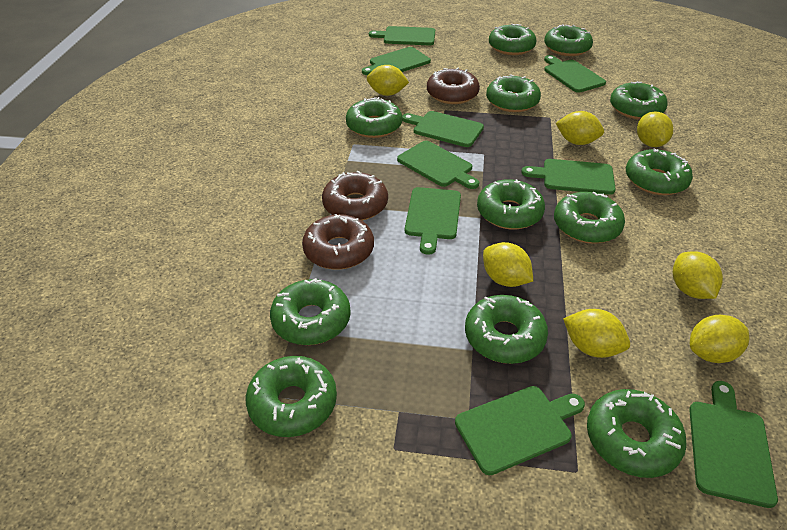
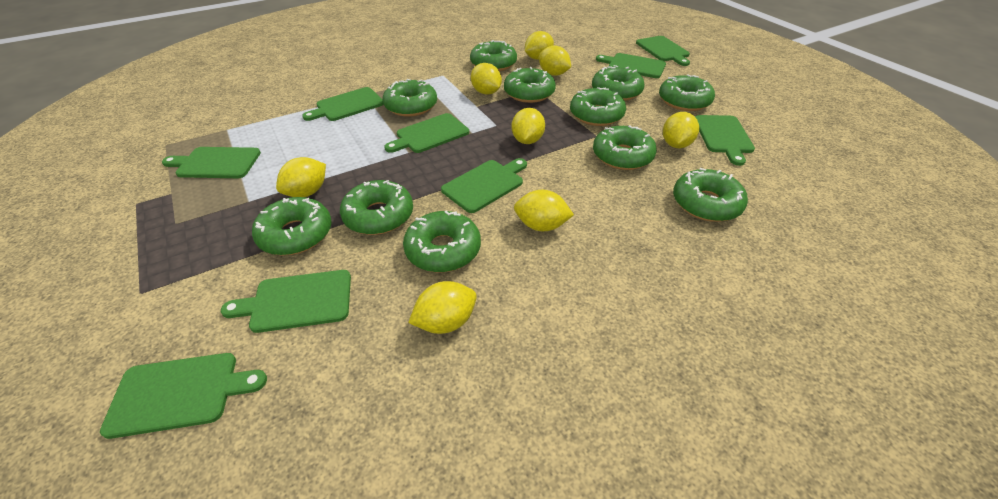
brown donut: [302,214,374,270] [322,171,388,221] [427,68,480,104] = 3 -> none = 0
green donut: [246,356,337,437] [270,278,351,345] [346,97,402,138] [465,295,548,364] [477,179,545,230] [486,74,541,112] [489,24,536,55] [544,24,593,56] [554,192,625,244] [587,389,687,478] [610,81,668,120] [626,148,693,195] = 12 -> [252,197,332,255] [340,180,413,235] [383,79,437,117] [403,211,481,273] [470,40,517,71] [504,67,556,103] [570,87,626,126] [592,65,645,101] [593,125,657,170] [659,75,715,111] [673,168,748,222] = 11
yellow lemon: [367,65,409,96] [483,242,533,287] [556,111,604,145] [563,309,630,358] [637,111,673,147] [673,251,723,299] [690,315,749,363] = 7 -> [276,157,326,197] [408,281,477,334] [471,63,502,95] [512,108,545,144] [514,190,574,231] [525,31,554,60] [539,46,571,76] [663,112,699,148] = 8

